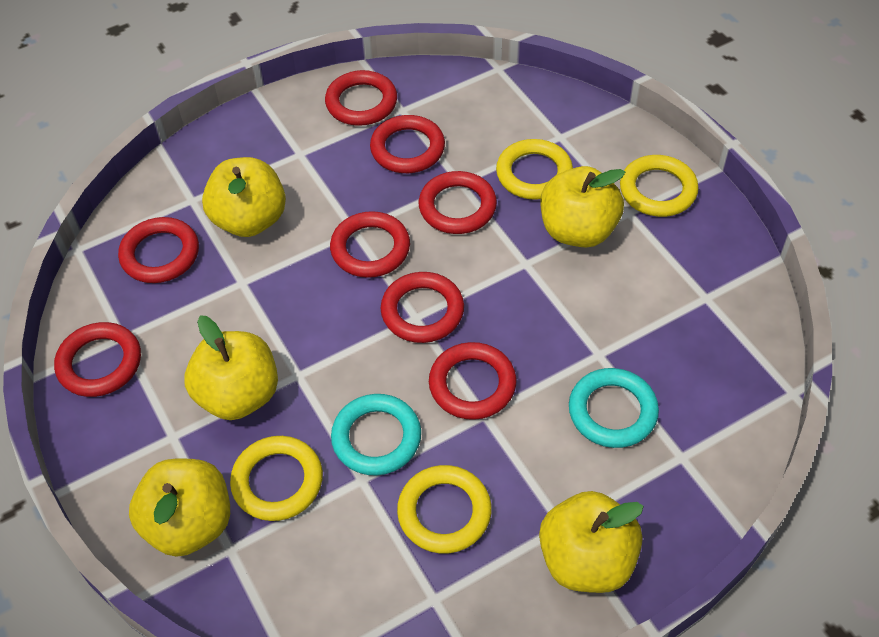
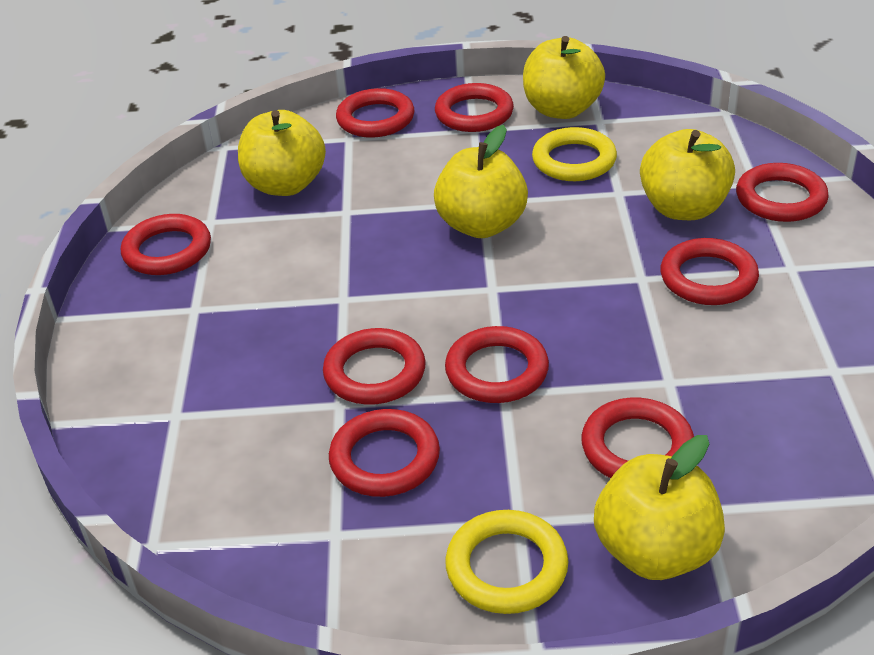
red ring: [54,322,141,397] [118,217,199,283] [325,70,397,126] [330,211,410,278] [370,115,445,173] [381,272,464,343] [419,171,497,234] [429,342,516,420] = 8 -> [121,214,211,275] [323,328,426,405] [329,409,440,497] [336,88,414,138] [435,83,514,132] [445,326,549,403] [581,398,694,478] [661,238,759,305] [736,163,829,222] = 9
turquoise ring: [331,394,421,475] [569,368,659,448] = 2 -> none = 0
yellow ring: [230,436,323,521] [397,465,492,554] [496,139,573,200] [620,155,699,217] = 4 -> [445,510,569,614] [532,127,617,181] = 2

